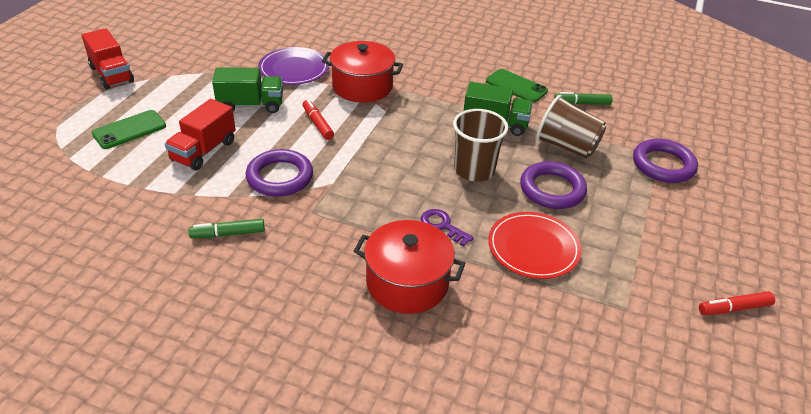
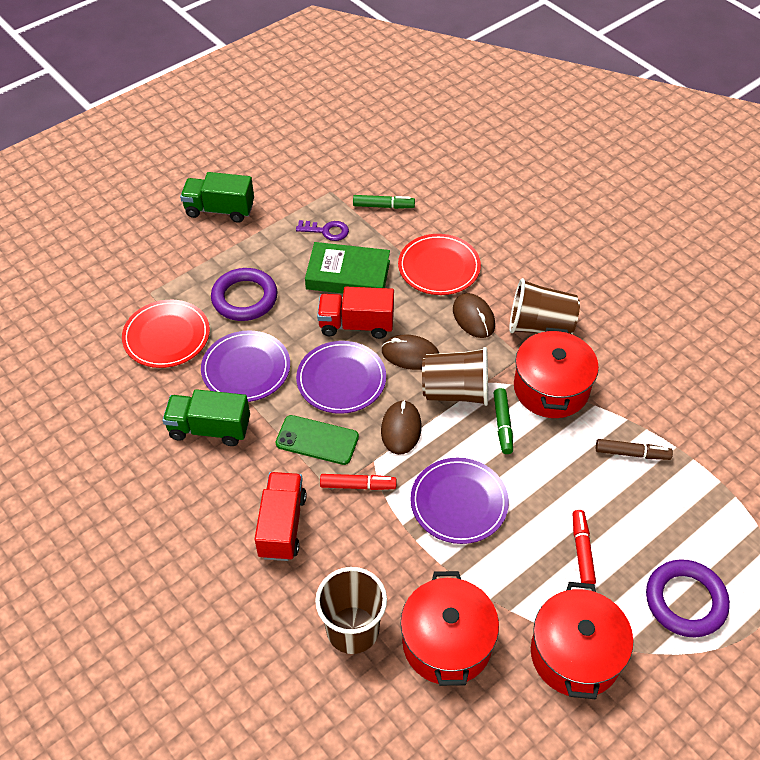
brown cup: [453,109,508,181] [536,95,606,158] = 2 -> [315,567,387,654] [422,347,488,406] [509,278,580,334] = 3
brown marker: none = 0 -> [596,439,673,460] = 1
brown mouse: none = 0 -> [381,400,422,455] [382,335,439,370] [453,293,495,338] = 3
green book: none = 0 -> [305,242,390,293] = 1
green phone: [92,110,166,149] [486,69,548,103] = 2 -> [276,415,359,465] = 1
purple plate: [258,47,329,85] = 1 -> [201,330,290,402] [296,341,386,414] [410,458,509,544] = 3
purple ring: [246,149,313,196] [520,161,587,209] [633,139,698,183] = 3 -> [211,268,278,321] [646,559,730,637] = 2
red plate: [488,212,582,279] = 1 -> [122,300,210,368] [398,234,481,295] = 2
red pot: [322,41,403,103] [354,220,466,314] = 2 -> [401,571,499,686] [514,328,599,418] [531,582,633,699] = 3

